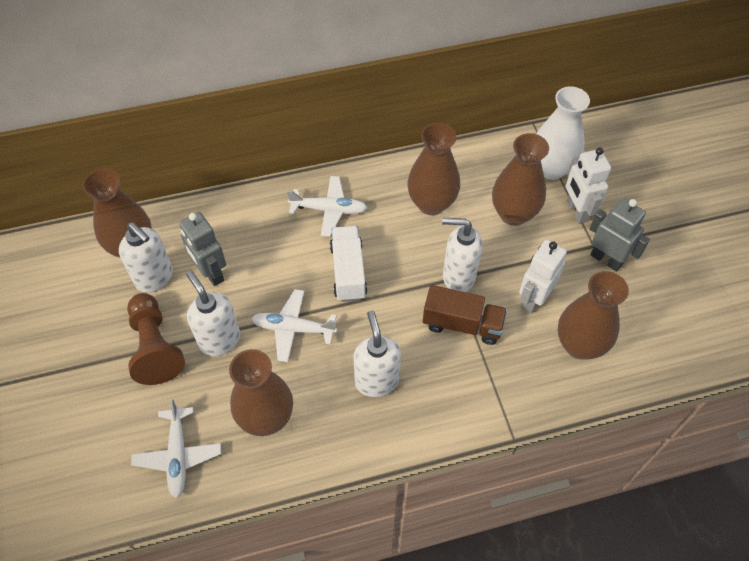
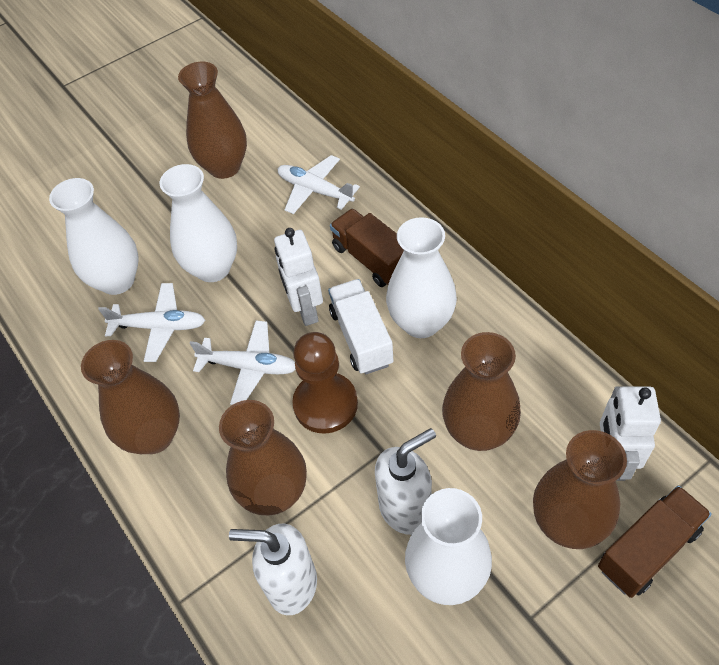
brown truck: [423,285,507,345] = 1 -> [330,209,404,287] [598,485,712,598] = 2
grey robot: [179,212,226,286] [589,199,650,272] = 2 -> none = 0
white soap dispenser: [119,222,173,293] [186,271,240,356] [353,311,401,397] [442,218,482,292] = 4 -> [229,523,317,615] [375,428,436,535] = 2
white vase: [537,86,590,180] = 1 -> [49,178,139,295] [160,164,237,282] [386,217,457,338] [405,488,492,605] = 4

